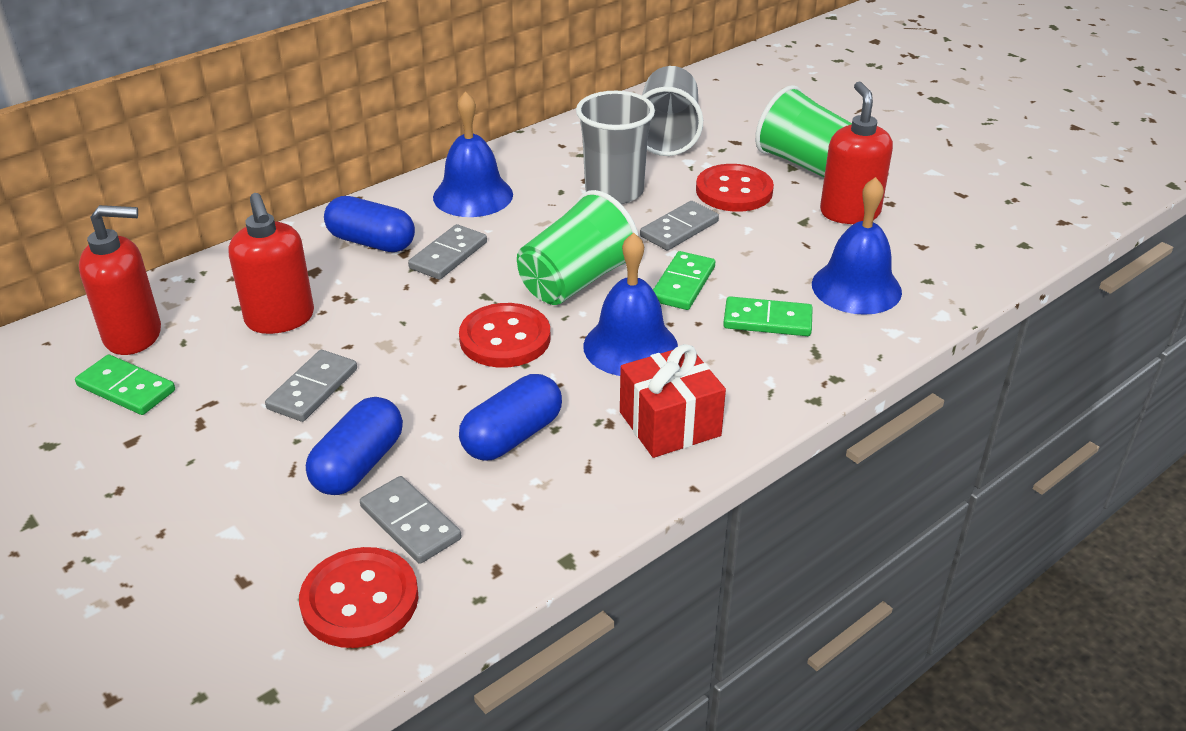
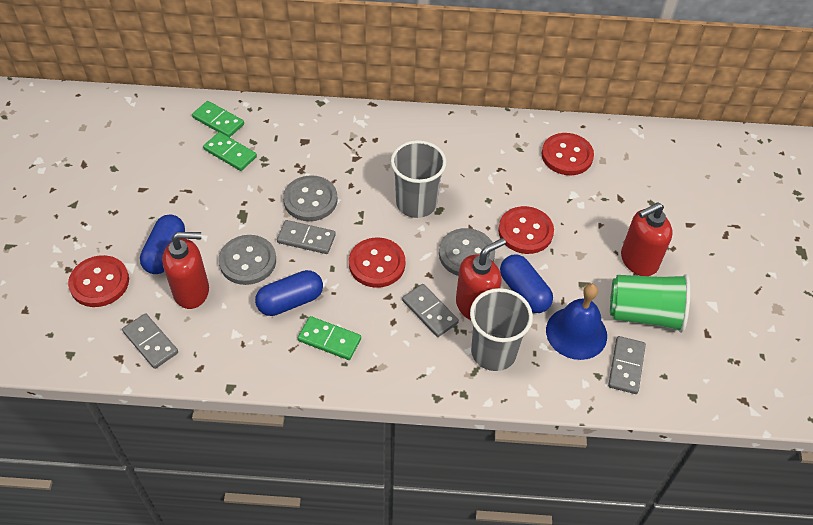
blue bell: [433,91,513,217] [583,233,678,376] [812,177,902,315] = 3 -> [546,283,607,360] = 1
green cup: [517,190,639,305] [755,85,852,178] = 2 -> [610,274,690,333] = 1
grey button: none = 0 -> [219,235,276,285] [283,175,338,221] [439,228,495,276] = 3
red button: [299,547,419,648] [459,303,550,368] [696,164,774,212] = 3 -> [68,255,129,307] [349,237,405,288] [498,206,554,254] [542,133,594,175] = 4
red gift: [620,344,726,458] = 1 -> none = 0

